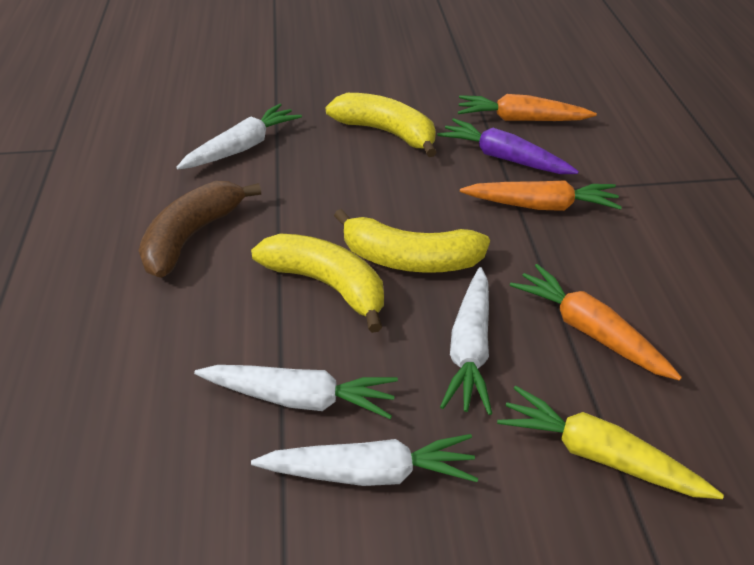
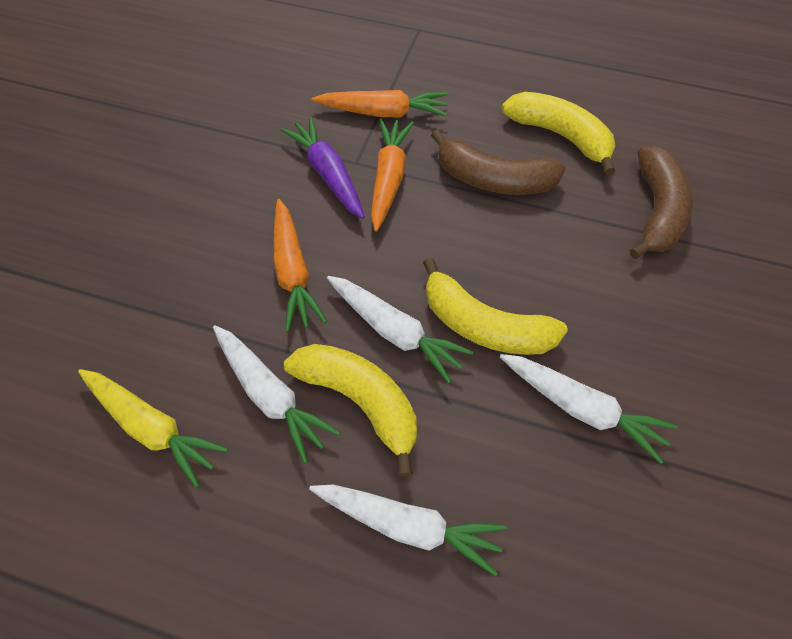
brown banana: [139,181,261,278] = 1 -> [431,130,566,195] [630,146,693,259] = 2

